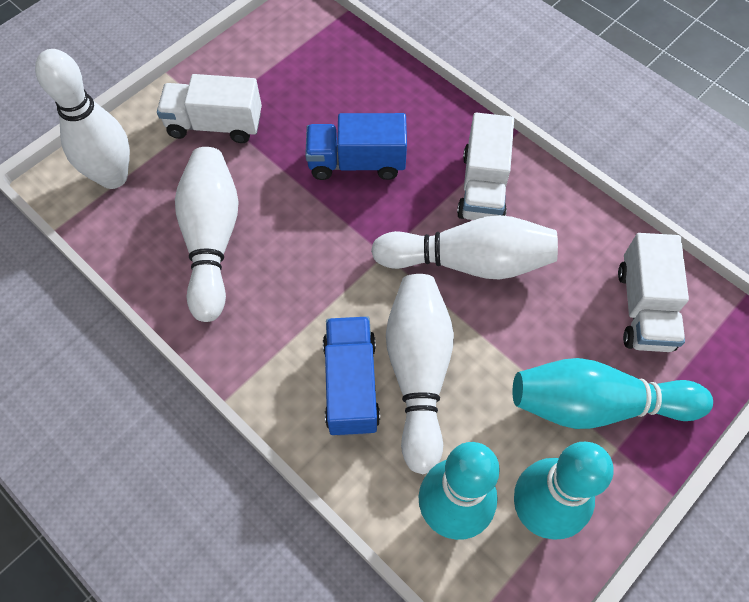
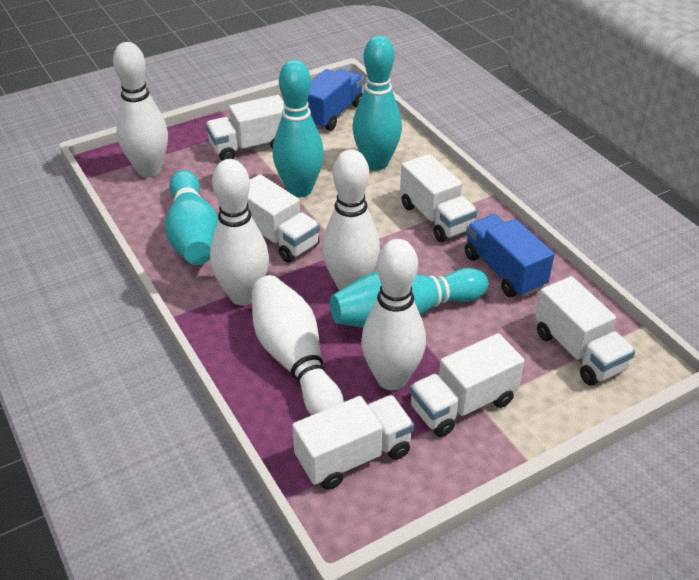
turquoise bowling pin: [418,442,500,540] [513,358,713,429] [514,442,614,539] = 3 -> [165,170,218,265] [273,60,324,197] [330,268,488,328] [353,36,402,170] = 4
white bowling pin: [35,49,130,189] [175,147,239,322] [371,215,558,280] [386,274,454,474] = 4 -> [113,42,168,177] [210,159,269,305] [252,275,344,415] [322,149,380,291] [361,239,426,390] = 5
white truck: [157,74,262,143] [457,113,514,220] [618,233,689,352] = 3 -> [206,95,284,161] [247,174,320,262] [292,395,414,490] [400,154,477,242] [409,333,524,437] [535,276,635,386] = 6

